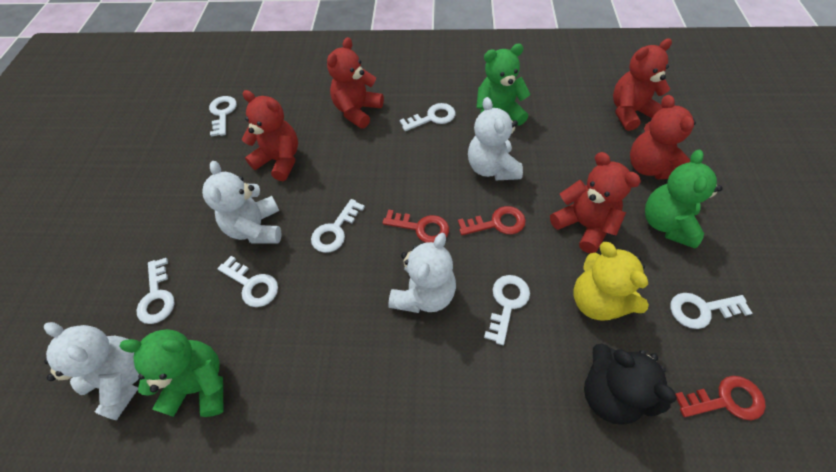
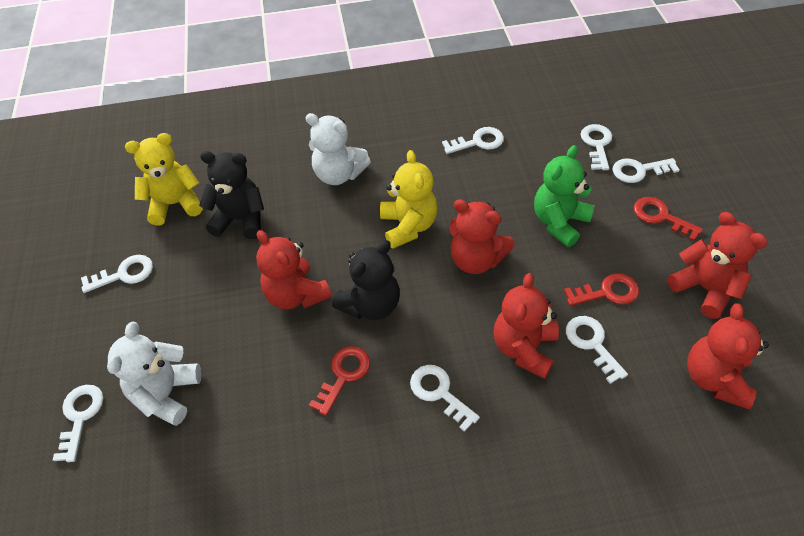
black teddy bear: [584,343,677,424] = 1 -> [199,151,264,239] [332,240,400,320] = 2
green teddy bear: [119,329,223,417] [476,44,531,126] [645,150,723,248] = 3 -> [534,145,595,247] = 1
white teddy bear: [44,322,139,420] [202,161,281,243] [388,233,456,313] [468,97,523,180] = 4 -> [107,322,202,426] [305,113,371,185] = 2
yellow teddy bear: [573,242,649,321] = 1 -> [125,133,203,226] [380,150,437,249] = 2

